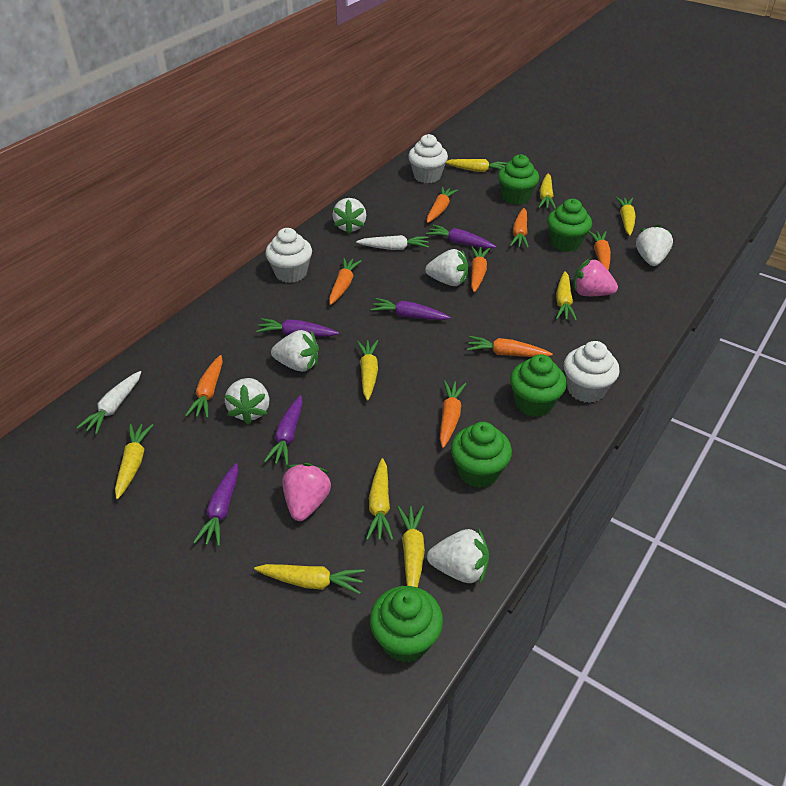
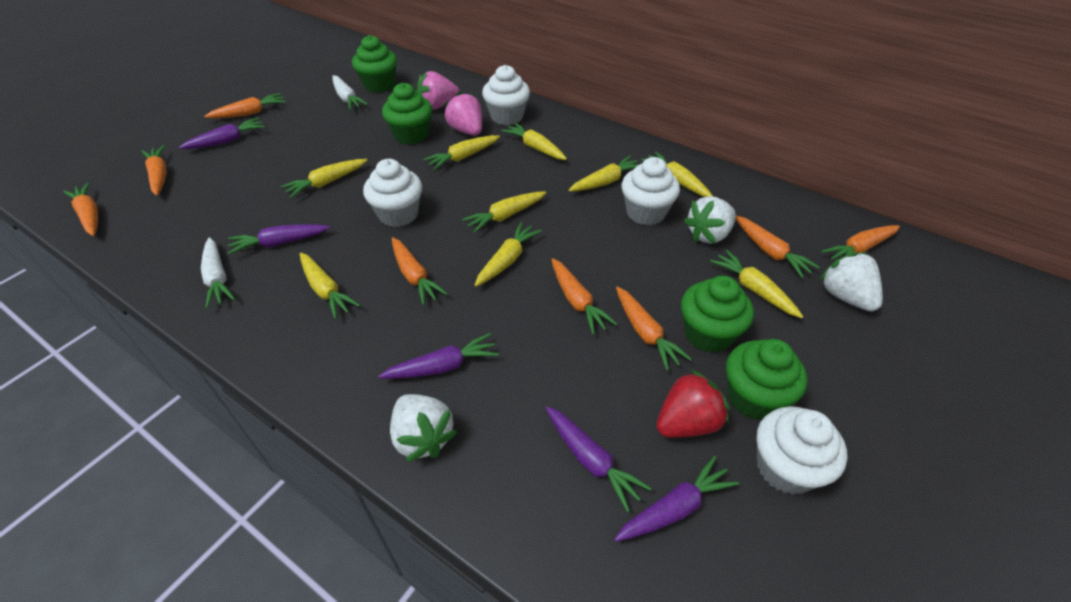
green cupcake: [370,586,443,663] [451,422,512,488] [498,154,539,205] [510,354,567,417] [547,199,592,252] = 5 -> [352,35,397,93] [382,83,432,145] [681,276,754,353] [726,339,808,420] = 4
red strawberry: none = 0 -> [656,369,730,438] = 1
white cupcake: [265,228,312,283] [408,134,448,183] [564,341,620,403] = 3 -> [363,159,422,227] [482,65,530,125] [621,157,680,225] [757,406,848,495] = 4
white strawberry: [225,378,270,424] [271,330,319,372] [332,198,366,234] [425,249,468,286] [427,529,489,583] [636,224,673,266] = 6 -> [390,394,457,462] [684,196,736,244] [819,252,883,311] = 3

